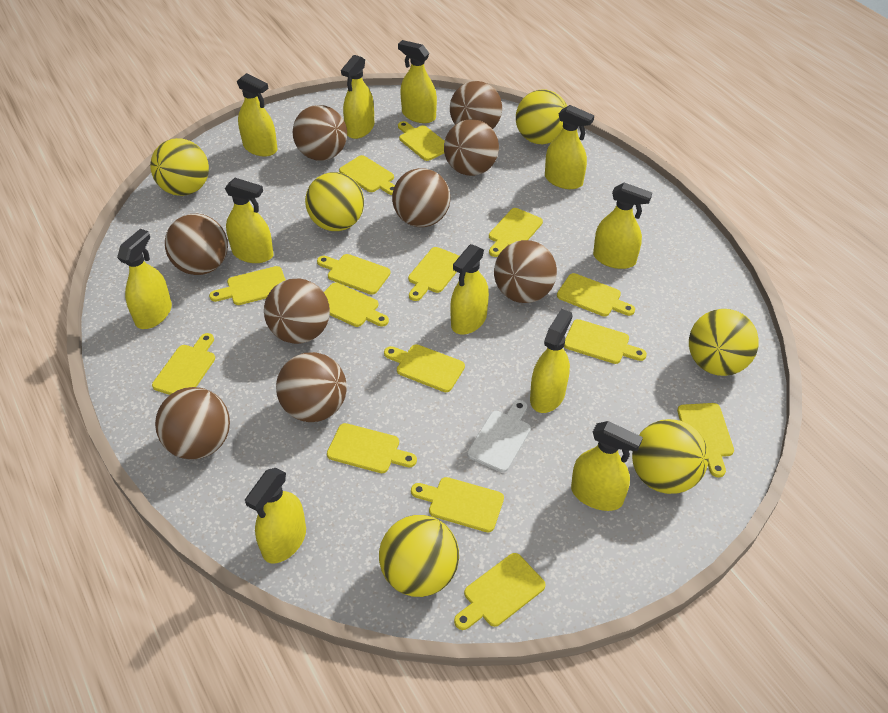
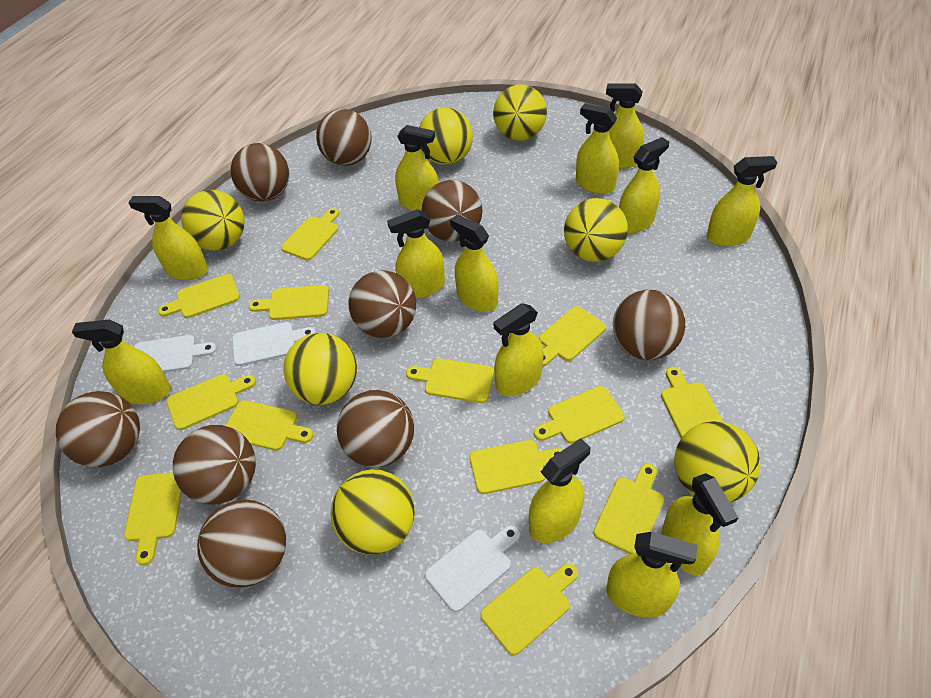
white cutting board: [467,400,531,472] = 1 -> [134,335,217,373] [232,322,316,366] [425,525,520,612] = 3
yellow ball: [150,138,209,196] [305,172,364,231] [379,515,459,597] [516,90,567,144] [632,419,709,494] [689,309,759,376] = 6 -> [181,190,245,251] [283,333,357,405] [331,469,415,555] [419,108,473,165] [493,84,547,141] [564,198,628,262] [674,421,760,502] = 7
yellow cutting board: [152,333,215,395] [209,266,286,305] [317,254,391,295] [324,283,389,327] [327,423,417,473] [339,155,395,195] [384,344,465,392] [398,121,445,161] [408,247,460,301] [411,477,504,533] [454,553,546,630] [489,208,543,257] [557,273,635,316] [564,319,647,364] [677,403,734,477] = 15 -> [124,472,182,565] [158,274,240,318] [166,374,256,430] [225,400,313,451] [249,285,329,320] [281,208,339,260] [406,358,494,403] [470,440,563,494] [480,563,578,655] [534,386,625,443] [539,306,606,366] [593,463,664,554] [661,367,723,438] = 13
yellow spray bottle: [117,229,172,329] [225,178,274,263] [237,73,278,156] [245,468,306,563] [341,55,374,139] [398,40,437,123] [450,244,489,335] [530,309,573,413] [545,105,594,189] [571,421,643,511] [593,183,652,269] = 11 -> [72,320,171,404] [128,196,208,280] [387,209,445,298] [395,125,439,211] [450,214,498,312] [494,303,544,396] [529,438,591,543] [576,104,619,194] [606,83,644,168] [606,532,698,618] [619,137,669,233] [662,473,739,575] [706,156,777,246] = 13

